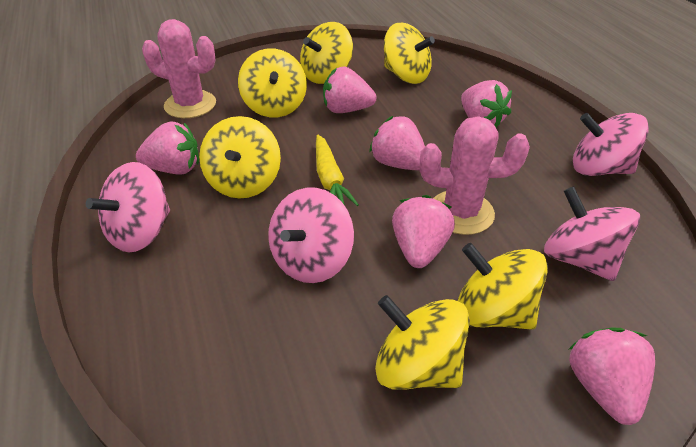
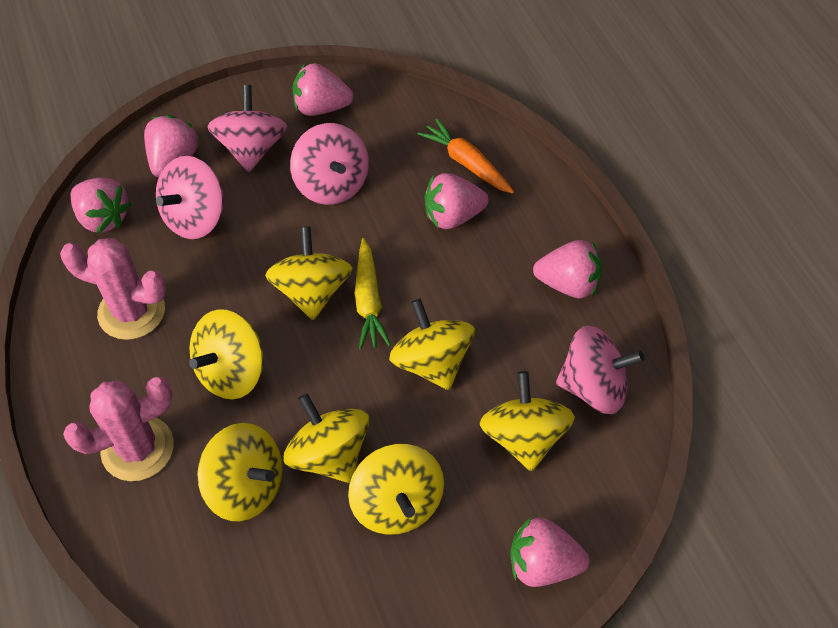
orange carrot: none = 0 -> [417,119,514,194] = 1
yellow spinning top: [199,116,281,199] [238,48,307,118] [300,22,353,84] [375,295,470,390] [384,23,435,84] [458,243,548,330] = 6 -> [189,309,264,400] [197,423,283,521] [265,227,353,320] [284,393,369,483] [348,444,444,535] [389,299,475,390] [480,371,575,472] = 7

